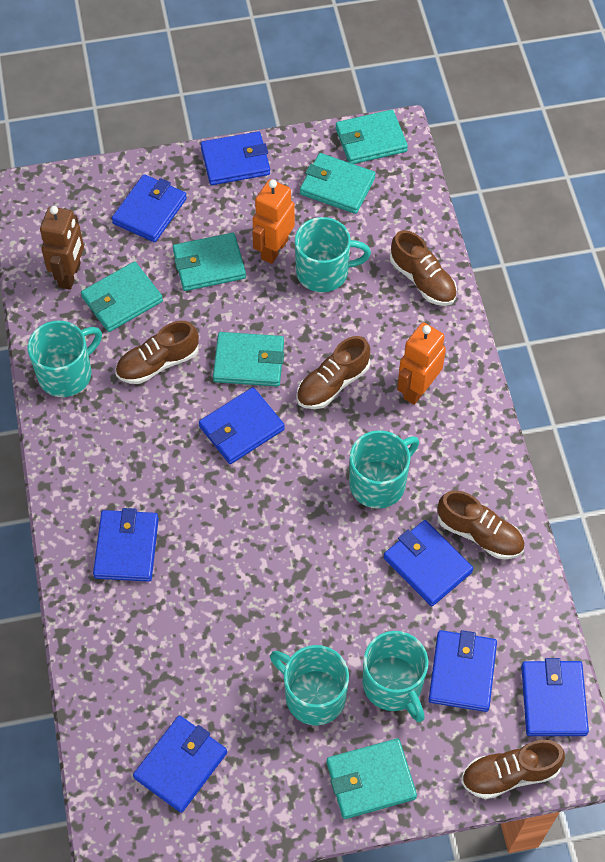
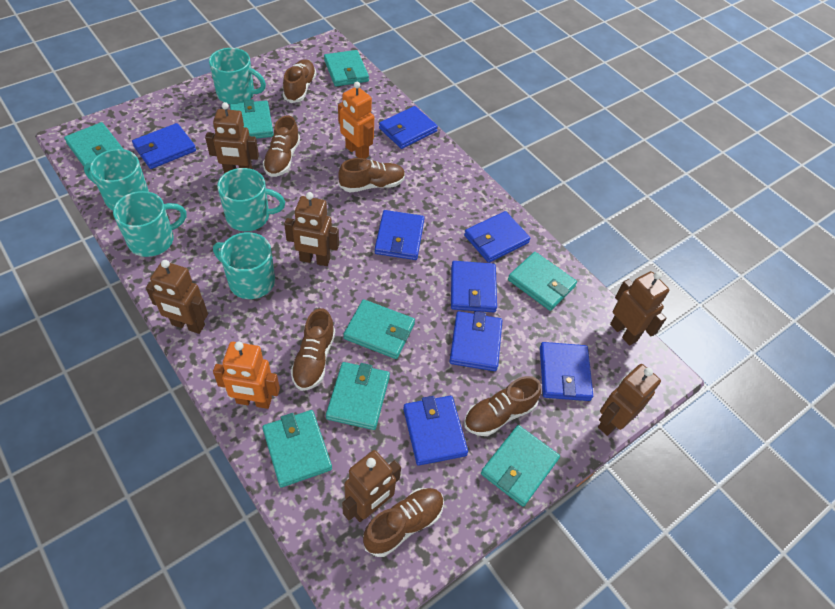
brown robot: [40,206,84,290] = 1 -> [146,260,208,334] [205,102,259,174] [284,192,339,266] [342,450,401,522] [598,364,661,436] [610,271,669,346] = 6
brown shoe: [116,321,199,384] [296,336,371,409] [390,230,457,306] [438,490,525,559] [461,740,565,799] = 5 -> [263,115,300,177] [283,59,316,103] [291,308,335,391] [338,158,405,192] [363,488,444,557] [464,376,541,436] = 6
turquoise wallet: [81,261,163,332] [173,233,246,291] [213,332,284,386] [300,153,376,214] [327,738,417,819] [336,110,408,164] = 6 -> [64,122,123,166] [230,99,274,139] [262,410,332,487] [324,50,369,86] [326,362,390,430] [343,299,415,359] [481,425,560,507] [508,252,577,311] = 8

